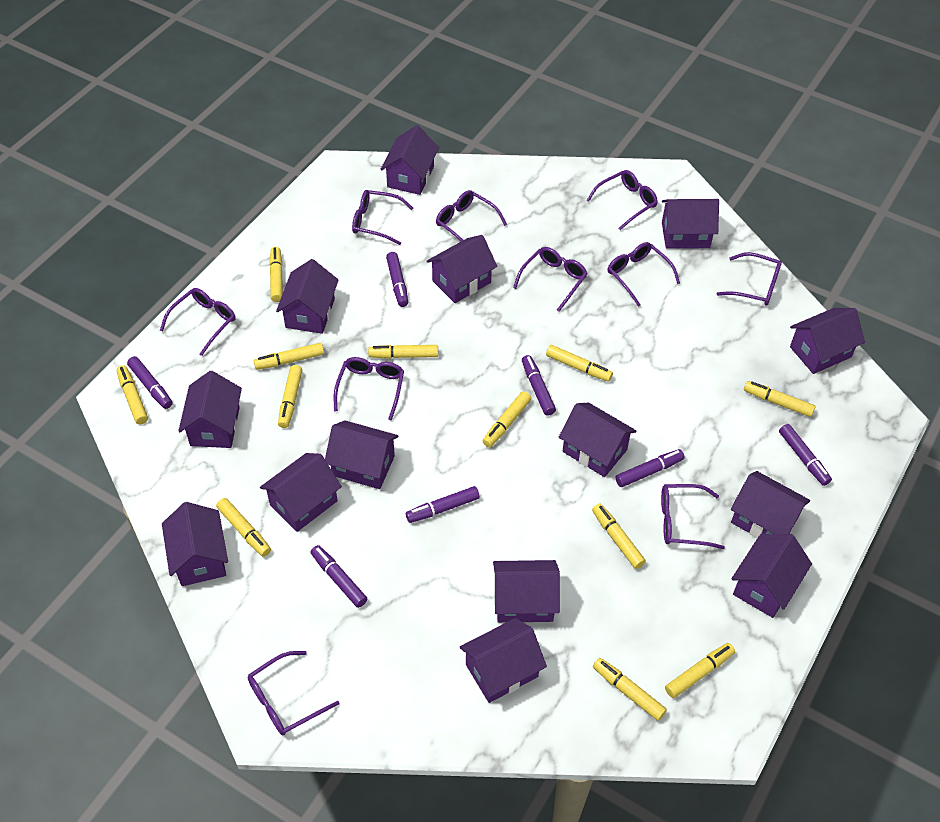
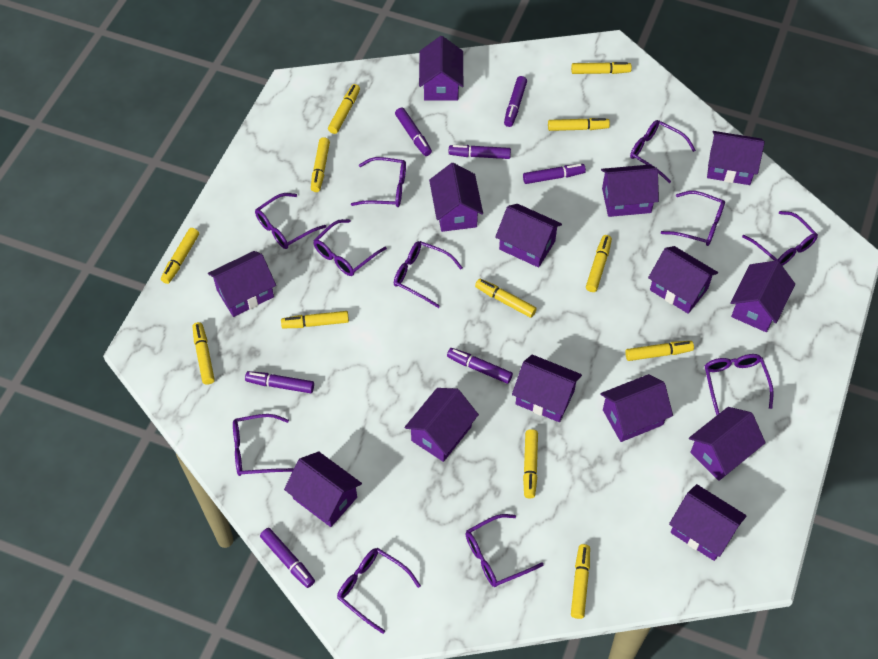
purple glasses: [160,288,236,356] [248,651,340,735] [334,357,404,421] [352,190,414,245] [436,190,507,241] [513,247,588,312] [587,170,658,230] [607,242,680,307] [661,484,725,549] [716,252,782,306] = 10 -> [233,414,294,476] [255,193,326,249] [314,219,387,276] [337,548,421,634] [351,157,406,207] [394,241,463,308] [466,514,544,587] [630,120,696,183] [661,191,725,246] [705,354,774,415] [742,211,818,266] = 11

